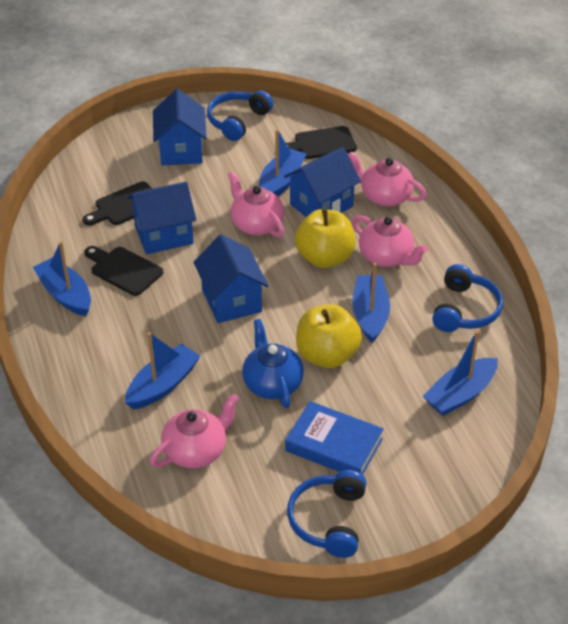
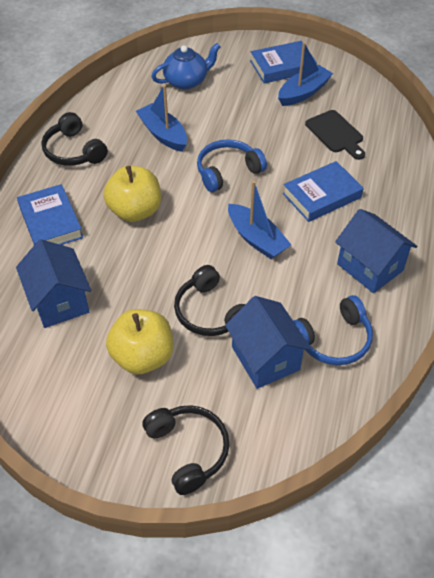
black cutting board: [83,181,153,225] [84,246,163,296] [286,126,357,159] = 3 -> [305,110,365,160] = 1
black headphones: none = 0 -> [41,112,108,166] [142,405,229,495] [174,265,245,336] = 3
blue boat: [33,241,91,316] [125,332,200,410] [259,129,307,196] [352,263,390,343] [423,331,498,416] = 5 -> [136,85,187,152] [228,181,291,259] [278,42,333,106] = 3
blue book: [285,401,384,475] = 1 -> [17,184,83,245] [250,41,317,83] [283,161,363,222] = 3
blue headphones: [207,90,273,141] [287,470,366,558] [432,264,503,332] = 3 -> [197,139,267,192] [293,295,373,365] = 2
blue house: [128,182,196,254] [153,89,207,165] [193,234,269,323] [284,147,361,217] = 4 -> [16,239,91,328] [225,296,312,389] [335,209,417,293] = 3
pink teapot: [150,394,239,468] [228,171,284,238] [348,152,427,207] [352,215,428,267] = 4 -> none = 0

